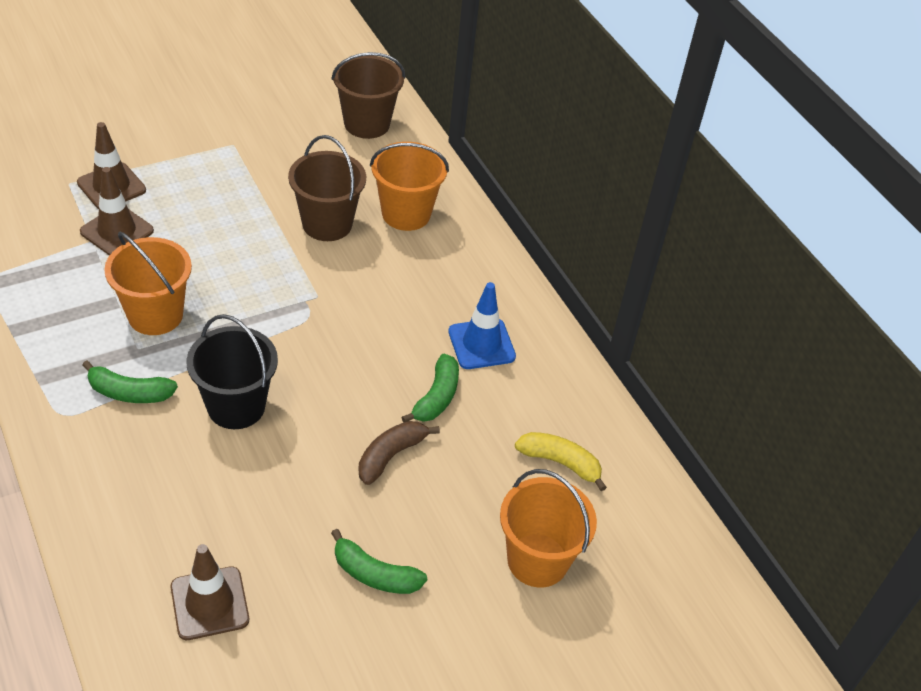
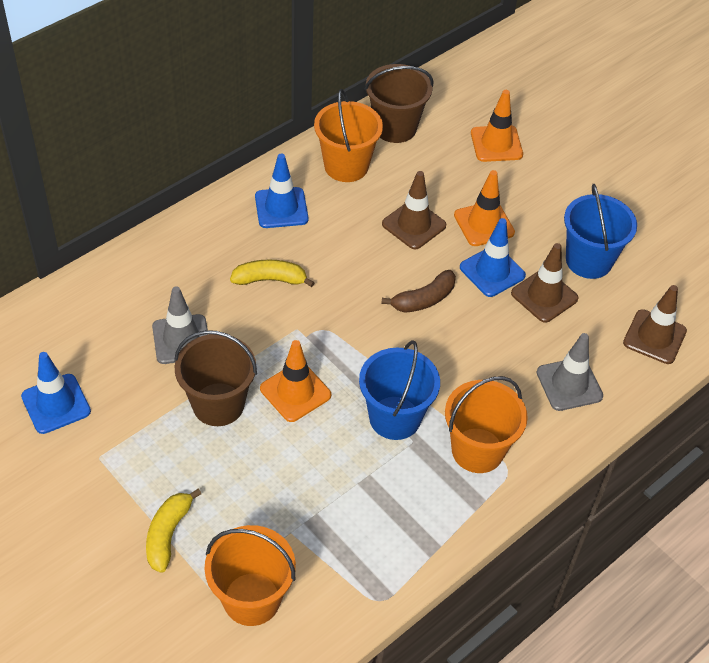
black bucket: [187,314,278,429] = 1 -> none = 0
blue bucket: none = 0 -> [359,340,440,440] [564,184,637,279] = 2
blue traffic cone: [448,282,516,369] = 1 -> [21,352,91,434] [255,154,309,228] [460,218,526,297] = 3
green banana: [82,360,178,403] [331,529,427,594] [401,354,459,422] = 3 -> none = 0
grey traffic cone: none = 0 -> [152,286,209,364] [537,333,603,411] = 2
orange traffic cone: none = 0 -> [260,340,331,422] [454,170,515,246] [471,90,523,162] = 3
yellow banana: [515,432,607,491] = 1 -> [146,489,201,573] [230,260,315,287] = 2

